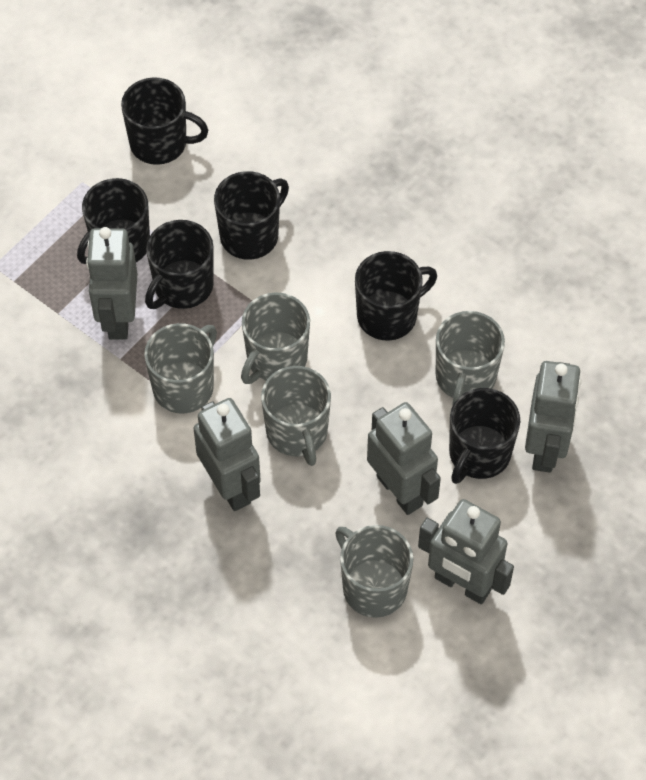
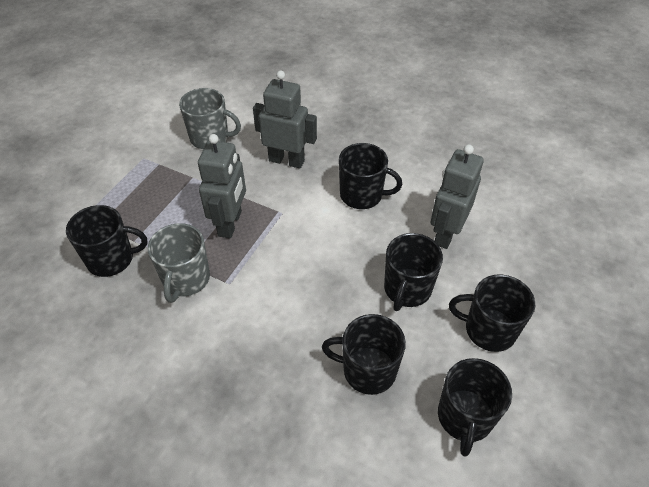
grey mug: [144,323,217,414] [241,292,310,384] [261,366,331,466] [335,525,413,618] [436,311,505,405] = 5 -> [148,223,210,303] [179,88,241,149] = 2
grey robot: [86,227,137,340] [193,398,261,511] [367,402,441,515] [418,499,514,604] [525,361,581,473] = 5 -> [198,134,246,238] [253,70,317,168] [431,145,484,249] = 3

